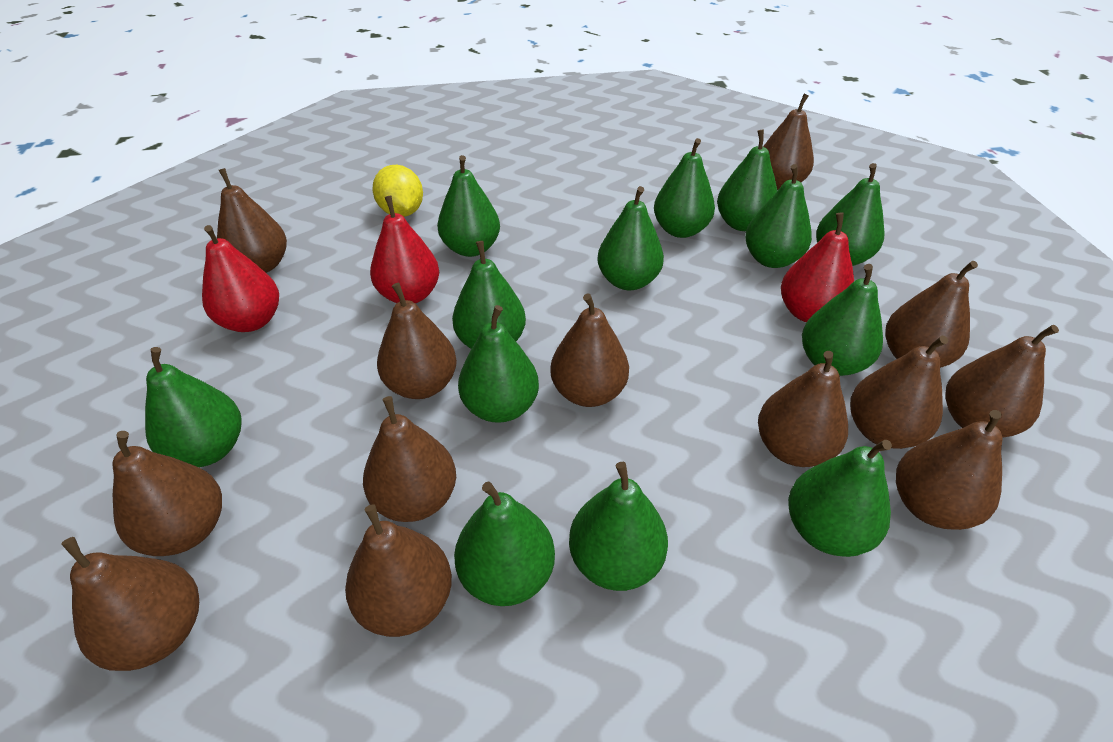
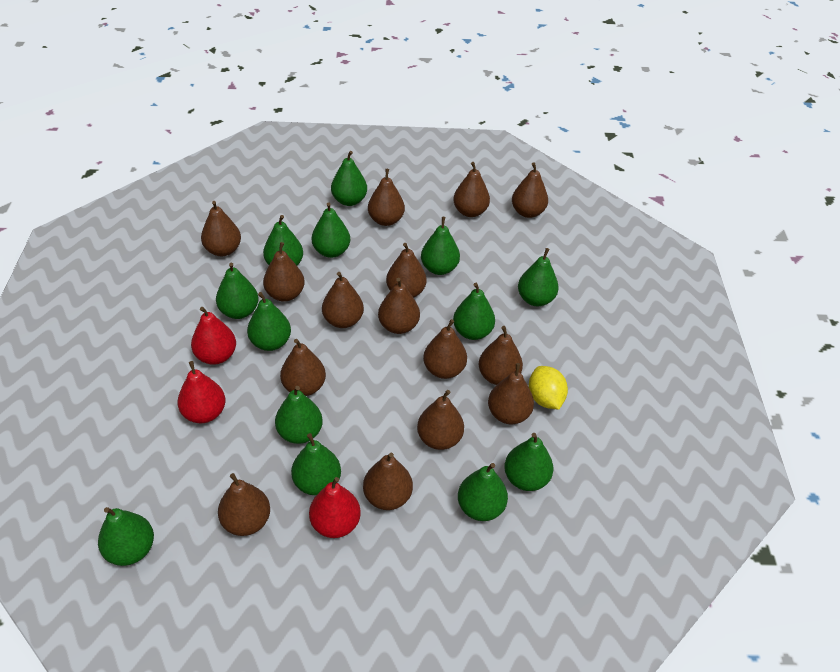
brown pear: [61,537,199,671] [112,431,222,556] [217,168,287,273] [345,504,452,637] [363,396,456,522] [377,283,457,399] [550,293,629,407] [758,351,848,467] [763,94,814,190] [850,336,948,449] [885,261,978,368] [896,410,1003,530] [945,325,1059,438] = 13 -> [201,201,241,256] [218,473,270,536] [263,242,305,302] [280,339,326,396] [322,272,364,328] [363,453,413,510] [368,169,405,226] [378,278,420,334] [386,243,427,298] [417,390,464,450] [423,319,467,379] [453,162,490,217] [479,326,523,385] [488,363,534,424] [512,162,548,218] = 15

